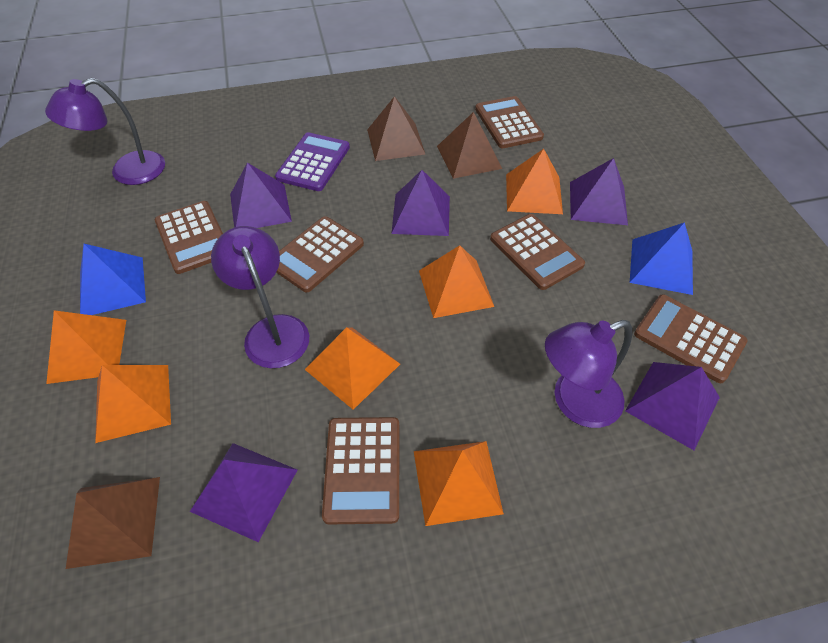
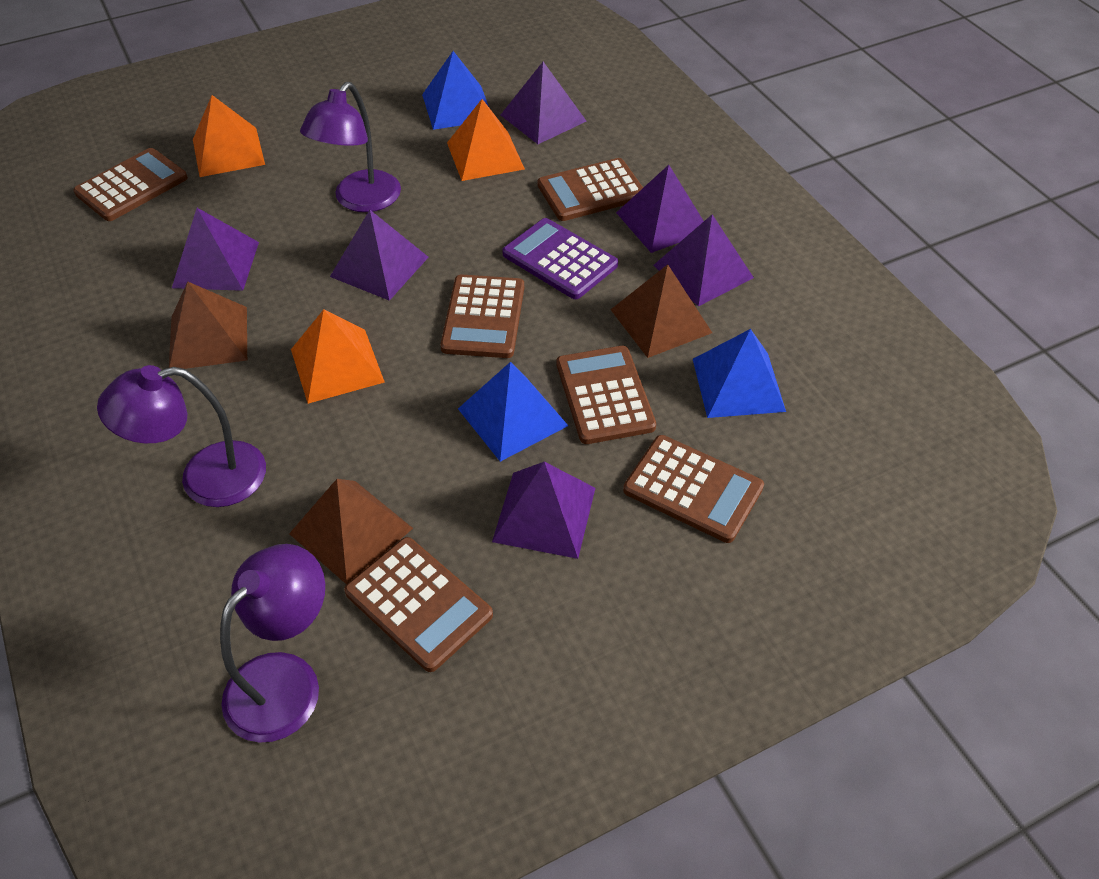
blue pyramid: [80,244,146,315] [630,222,693,295] = 2 -> [422,51,489,130] [458,362,568,462] [693,329,786,418] = 3
orange pyramid: [46,310,126,384] [95,365,171,443] [305,327,400,410] [414,441,504,526] [419,245,494,318] [506,149,563,214] = 6 -> [193,95,265,177] [291,309,385,404] [447,99,525,181] = 3
purple pyramid: [190,443,297,542] [230,163,292,228] [391,170,450,236] [570,158,628,225] [625,362,720,450] = 5 -> [172,208,259,291] [330,210,428,301] [492,462,595,559] [501,62,586,144] [616,165,704,253] [653,215,754,307] = 6

